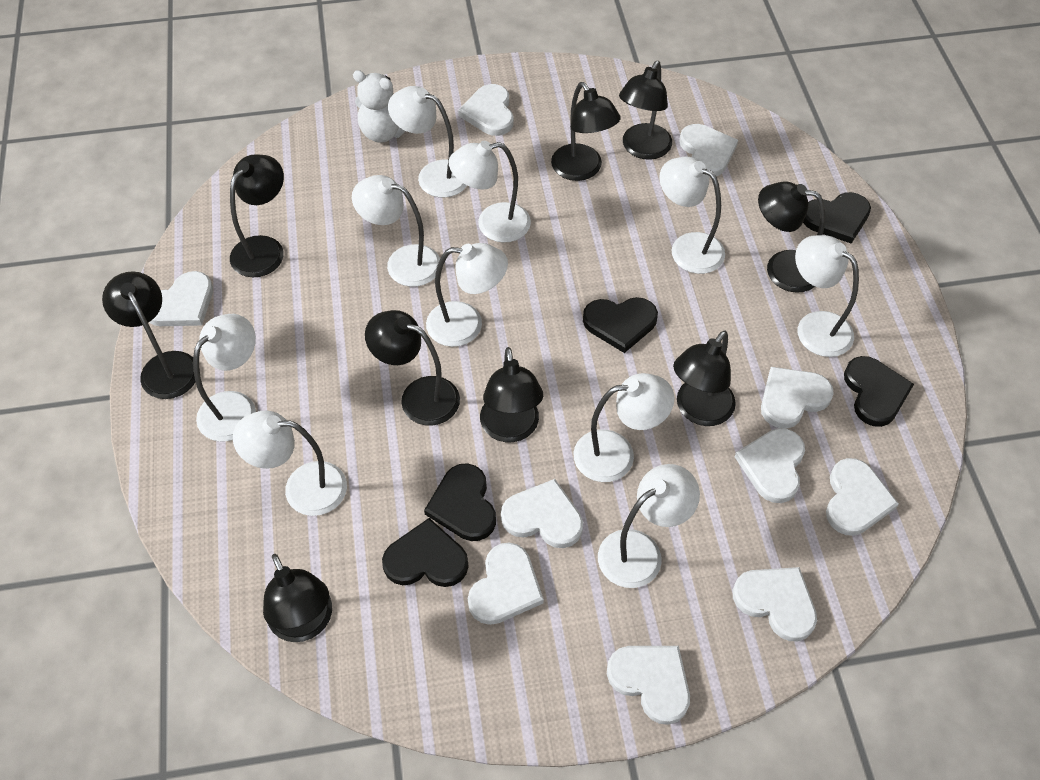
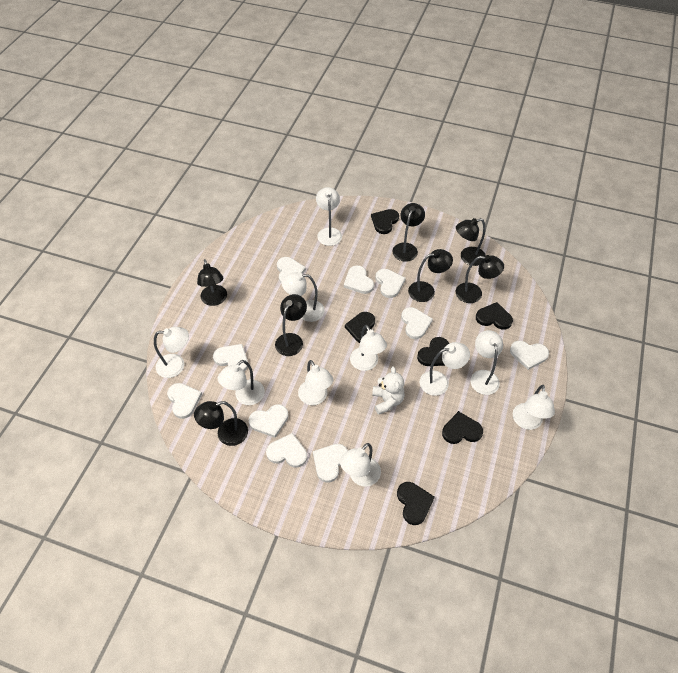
black heart: [382,518,469,587] [424,463,496,541] [583,297,658,353] [803,192,871,244] [844,356,914,427] = 5 -> [345,312,375,343] [371,209,399,234] [397,482,435,525] [417,337,449,366] [442,411,483,444] [476,302,513,330] = 6
black lamp: [102,271,196,399] [230,154,284,277] [263,554,332,642] [365,310,460,426] [480,347,543,442] [551,82,621,181] [619,61,672,160] [673,331,736,426] [758,182,825,293] = 9 -> [194,401,248,446] [197,259,227,306] [275,294,307,356] [393,203,425,262] [408,249,453,302] [456,218,486,266] [456,255,504,303] = 7

